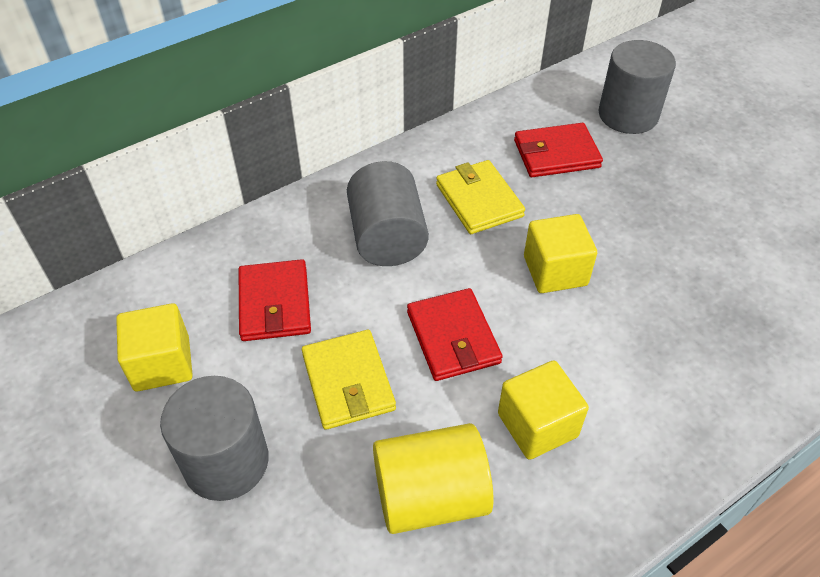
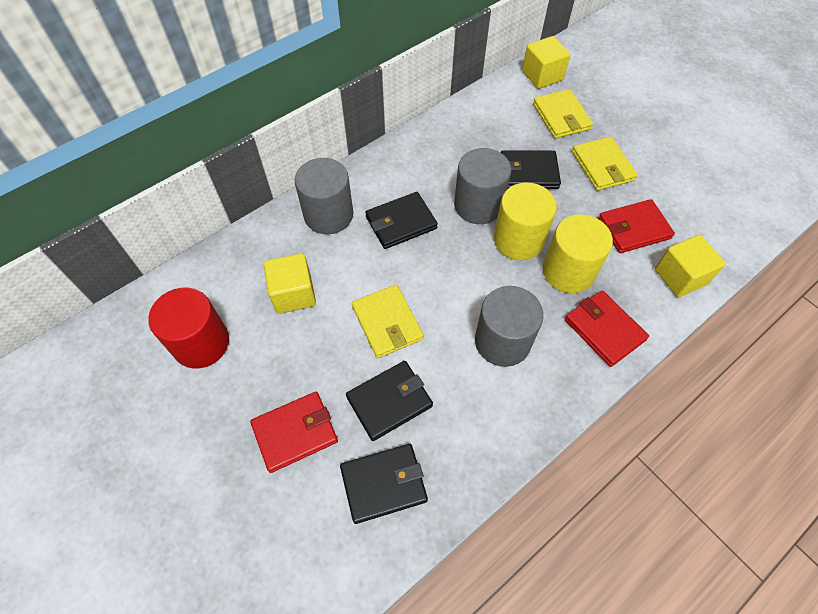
black wallet: none = 0 -> [340,444,428,524] [346,361,433,441] [365,192,438,249] [501,150,561,189] = 4
red cylinder: none = 0 -> [148,288,229,369] = 1
yellow cylinder: [373,423,494,534] = 1 -> [494,182,557,260] [543,214,613,293] = 2
yellow wallet: [302,330,396,430] [436,160,525,234] = 2 -> [352,285,424,358] [533,89,593,138] [572,137,638,191] = 3

